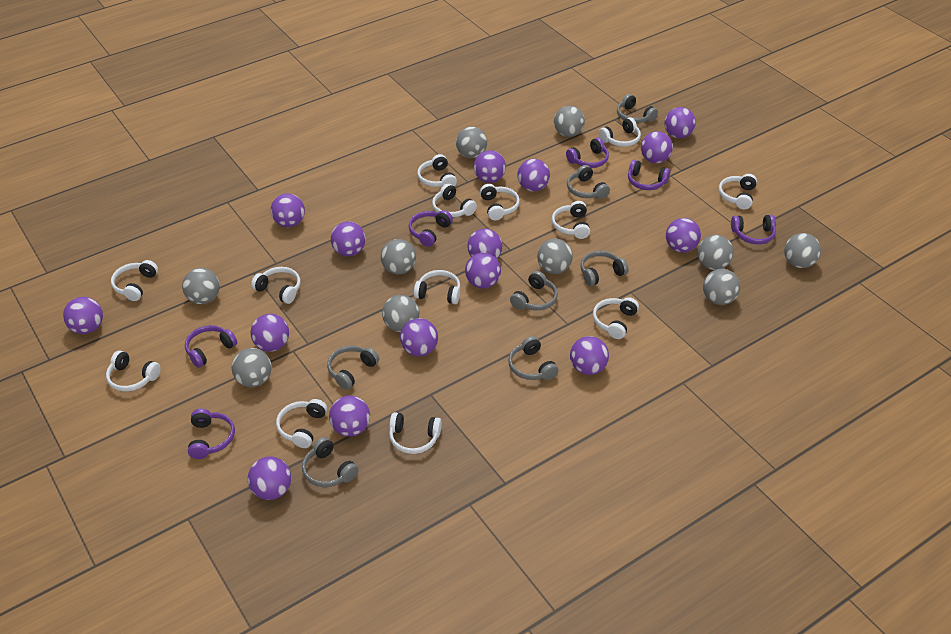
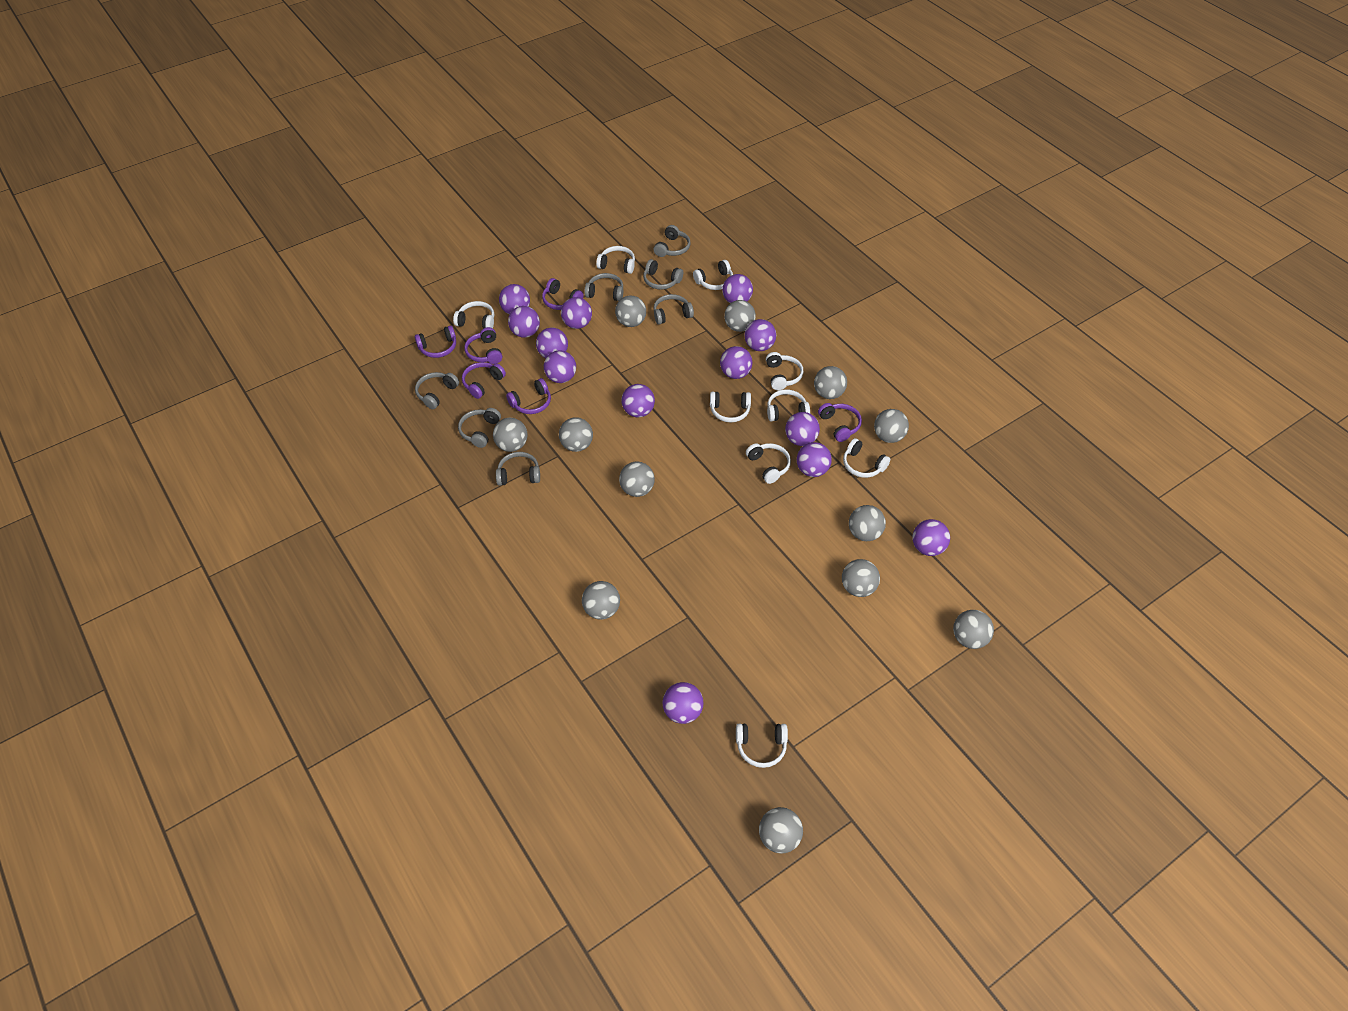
grey ball: [182,268,220,304] [231,348,272,387] [381,239,416,274] [382,295,419,332] [456,126,487,158] [537,239,573,274] [554,106,585,137] [697,235,734,270] [703,269,740,305] [784,233,821,268] = 10 -> [493,418,528,452] [559,417,593,452] [582,581,620,620] [615,296,646,327] [619,461,655,497] [724,300,756,332] [759,807,803,853] [814,366,847,399] [842,559,880,597] [849,505,886,541] [874,409,909,443] [953,610,994,649] = 12
purple ball: [63,297,103,334] [248,456,291,500] [250,314,289,352] [271,193,305,227] [329,396,370,437] [331,221,365,256] [400,318,438,357] [465,253,501,288] [467,228,502,259] [474,150,506,183] [517,159,550,191] [570,336,609,375] [641,131,673,163] [664,107,696,138] [666,218,701,253] = 15 -> [499,284,530,314] [508,306,540,338] [536,328,568,358] [544,350,576,383] [561,297,592,329] [621,384,655,417] [663,682,704,724] [720,346,753,379] [722,274,753,303] [745,319,776,351] [785,412,820,446] [797,442,832,477] [912,519,950,556] = 13
white headphones: [106,350,161,392] [111,260,158,301] [251,267,301,304] [276,399,327,448] [389,412,442,454] [414,270,460,304] [417,154,457,187] [432,183,477,217] [480,184,520,220] [552,201,590,239] [593,297,639,339] [599,117,641,147] [719,174,757,210] = 13 -> [453,301,494,329] [596,246,635,274] [693,260,733,290] [710,391,751,423] [736,723,788,768] [746,443,791,484] [766,352,803,390] [767,390,810,421] [843,438,890,478] = 9

